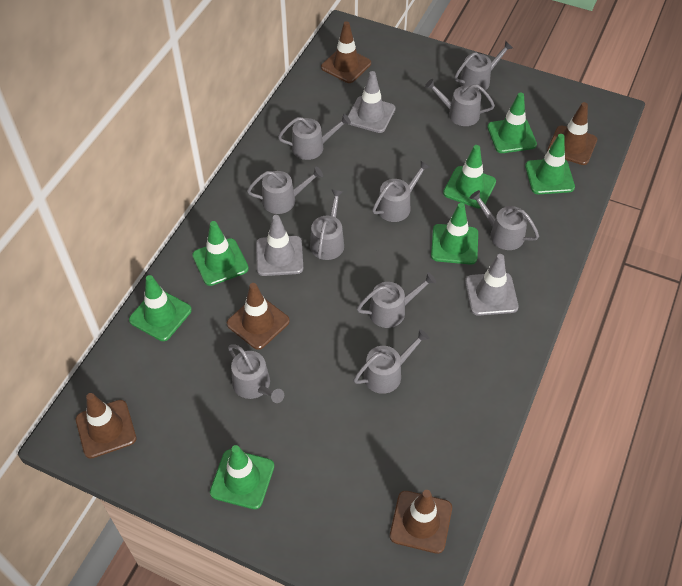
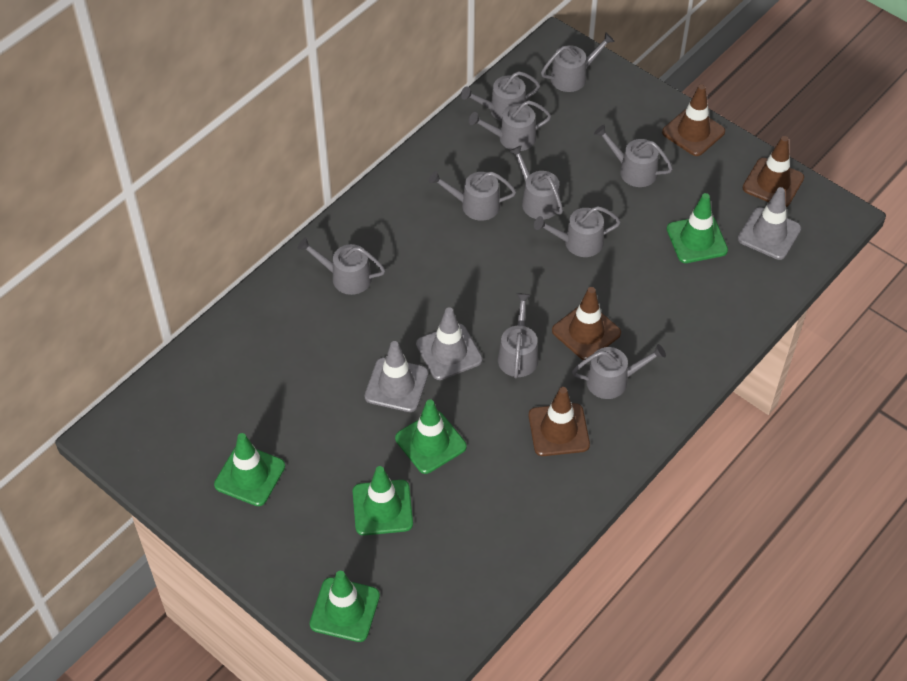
brown traffic cone: [76,393,136,459] [227,283,290,350] [321,21,371,83] [390,490,452,554] [547,102,597,165] = 5 -> [529,387,590,456] [552,287,621,360] [662,84,725,156] [743,136,804,207] = 4
green traffic cone: [129,275,192,341] [192,221,249,286] [210,445,274,509] [431,203,478,265] [443,145,496,209] [487,92,537,153] [525,134,575,194] = 7 -> [214,433,285,506] [310,571,380,642] [353,466,413,535] [395,399,467,474] [667,193,728,263] = 5

